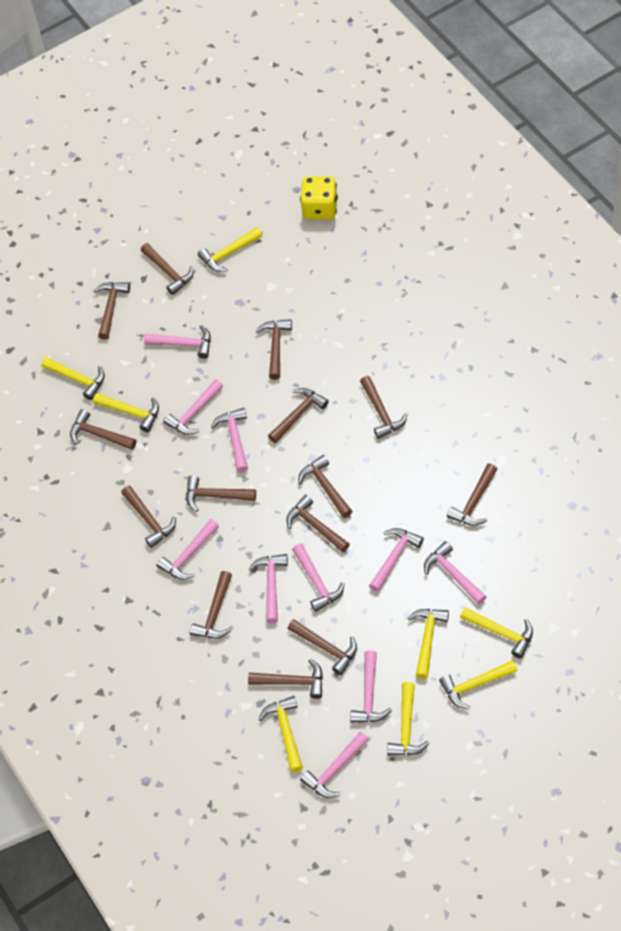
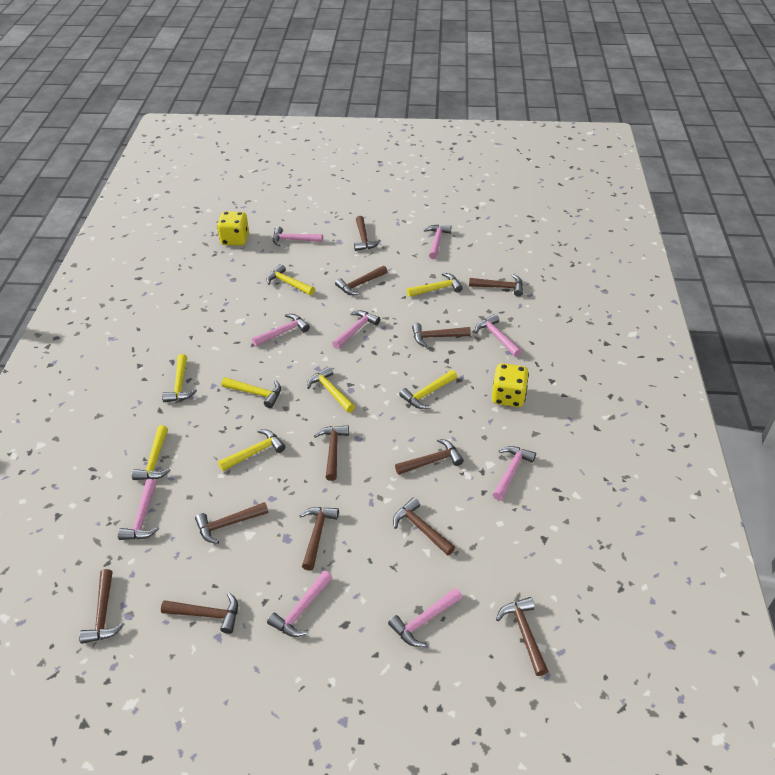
brown hammer: [70,409,136,450] [94,282,130,340] [121,486,176,548] [141,243,194,295] [186,475,256,512] [190,571,232,639] [248,659,323,699] [255,319,292,380] [268,388,329,443] [286,495,350,553] [288,619,357,675] [298,455,352,518] [360,376,407,439] [447,464,497,526] = 14 -> [79,569,125,644] [161,592,238,634] [195,502,268,544] [299,507,339,571] [314,425,349,481] [335,266,388,295] [354,216,381,251] [393,497,455,556] [395,439,464,475] [412,323,471,347] [469,274,523,297] [496,597,548,676] = 12
pink hammer: [144,325,211,359] [156,519,219,580] [163,379,223,435] [211,408,248,473] [249,554,288,623] [292,544,345,612] [300,731,369,798] [350,650,392,723] [369,528,424,592] [424,541,487,605] = 10 -> [118,479,159,540] [252,314,310,346] [267,570,333,637] [273,226,323,246] [332,310,380,349] [388,588,462,647] [424,225,451,259] [475,314,522,357] [493,446,536,500] = 9
yellow dice: [300,176,338,220] = 1 -> [217,211,249,246] [492,363,529,407] = 2

